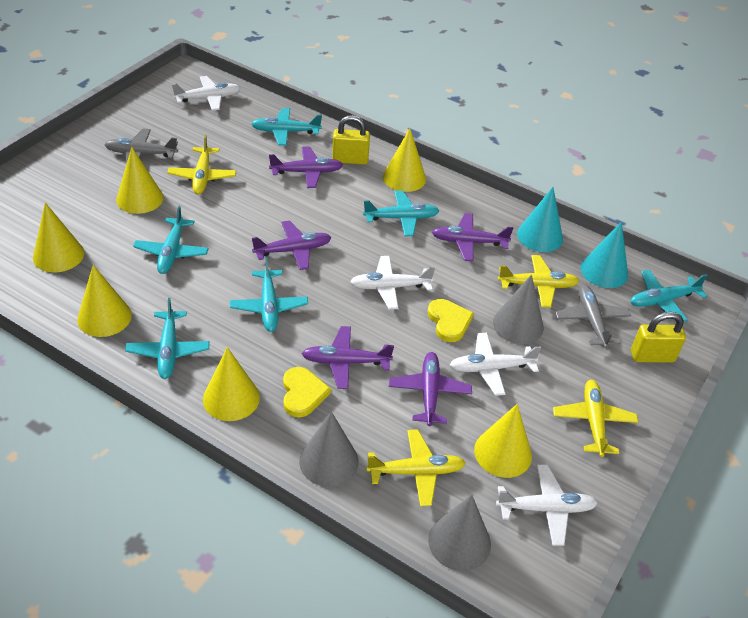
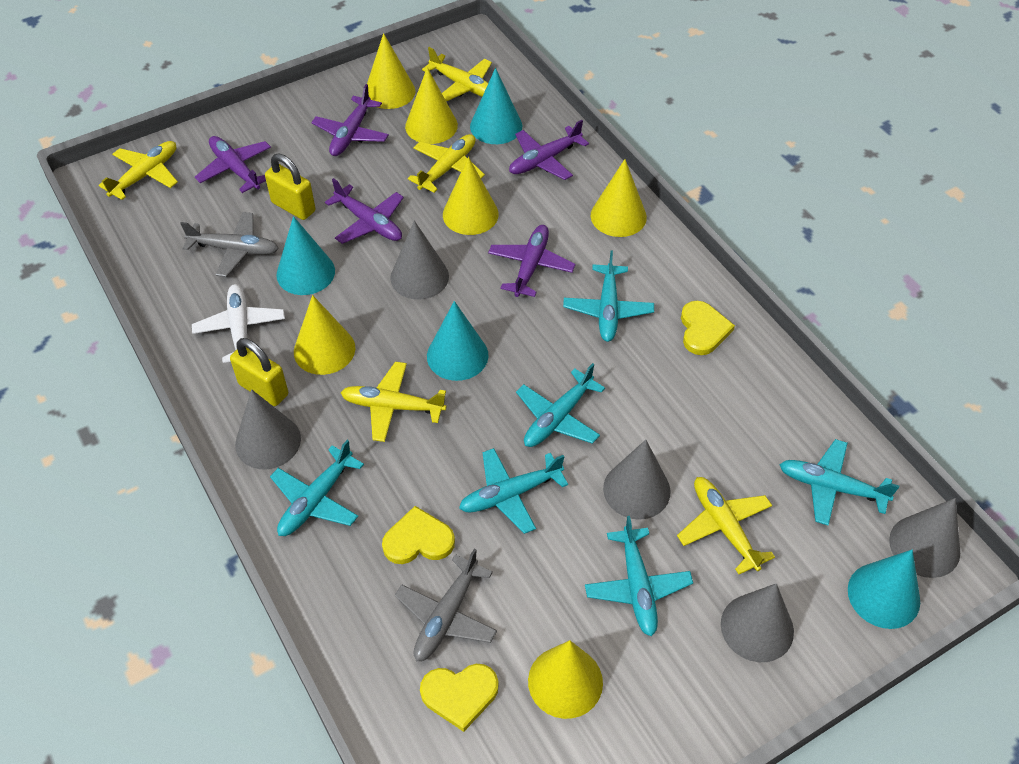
grey cone: [299,411,359,487] [428,495,491,571] [493,275,544,344] = 3 -> [235,389,301,469] [390,221,449,300] [603,440,671,520] [721,583,794,662] [889,498,960,578] = 5
turquoise cone: [517,187,563,252] [581,221,628,288] = 2 -> [276,216,335,295] [427,301,488,381] [470,68,522,144] [848,550,920,629] = 4
white plane: [172,76,241,111] [350,256,435,309] [450,333,541,396] [496,465,598,546] = 4 -> [192,284,285,363] = 1
yellow heart: [283,367,331,417] [428,299,474,342] = 2 -> [382,506,455,564] [420,664,499,732] [681,301,735,355] = 3
yellow plane: [167,135,236,194] [366,429,466,507] [498,255,579,308] [553,380,638,457] = 4 -> [98,141,178,200] [341,362,446,442] [408,134,485,193] [422,47,492,101] [677,477,775,574] = 5

